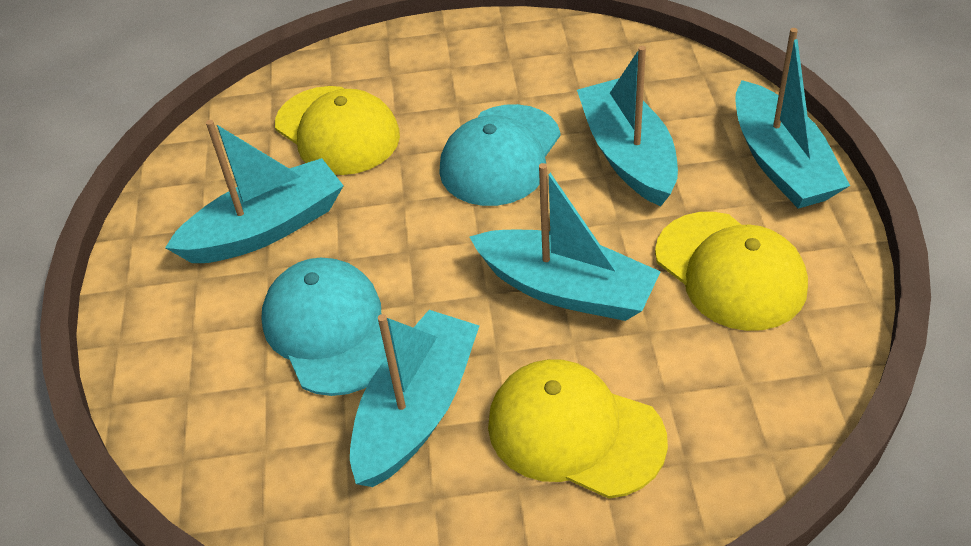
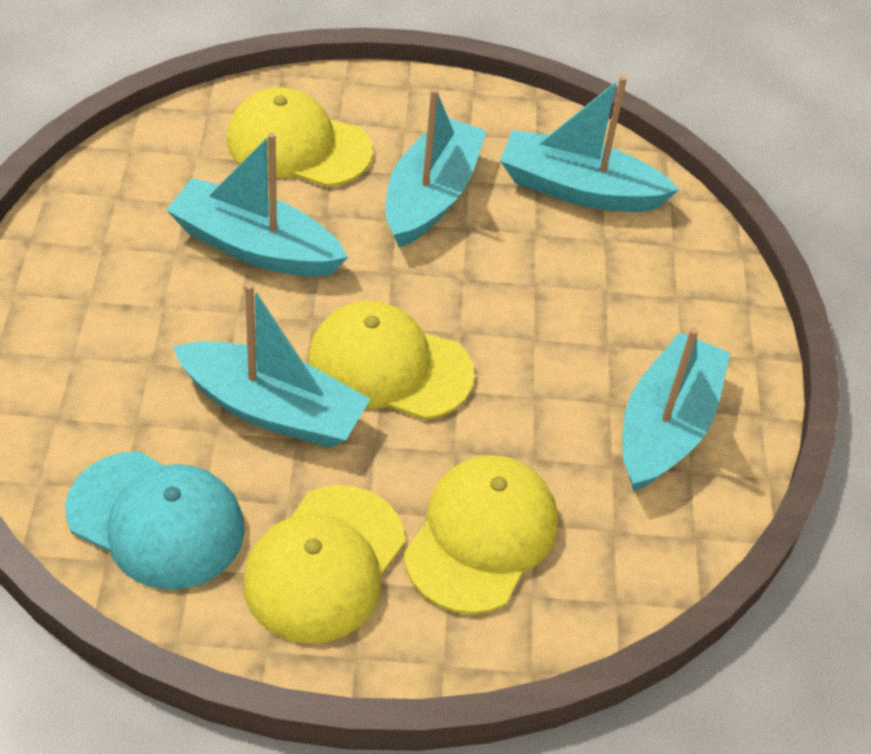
turquoise cap: [261,258,386,396] [439,104,560,206] = 2 -> [65,451,245,590] = 1
yellow cap: [275,86,400,175] [488,359,668,498] [655,212,808,331] = 3 -> [226,87,373,187] [243,485,405,644] [308,301,475,420] [404,455,558,614] = 4

